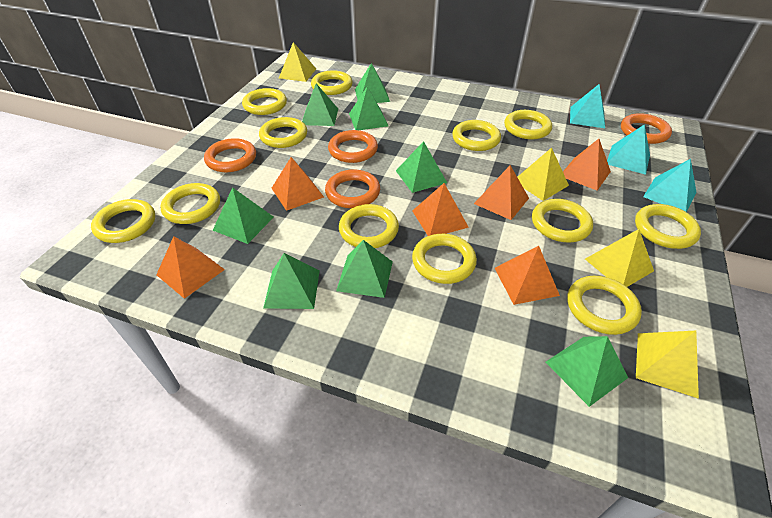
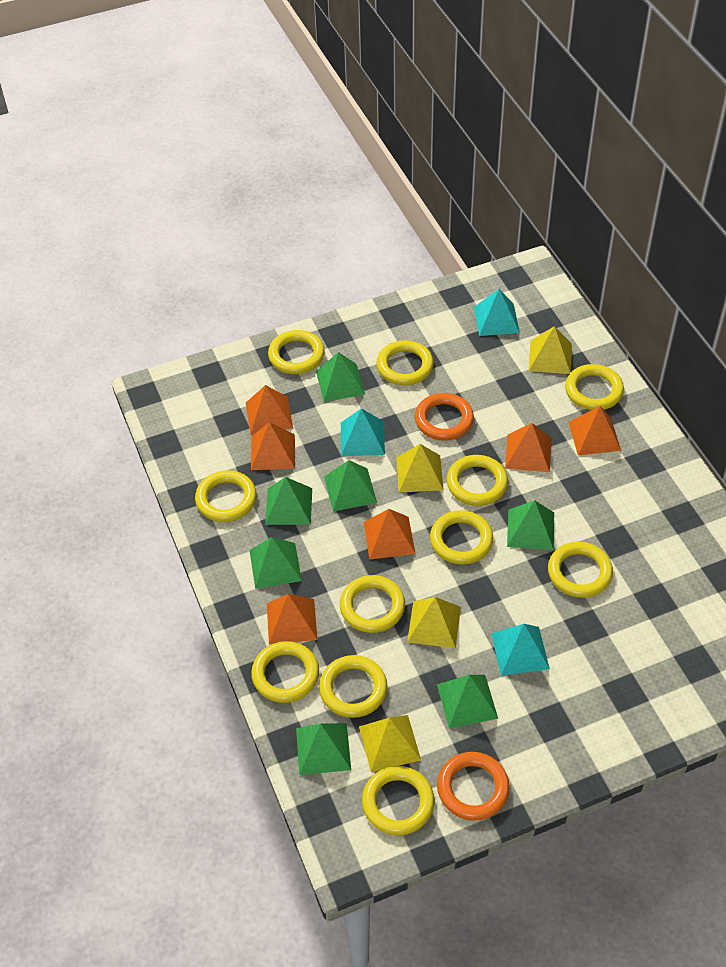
green pyramid: [213,187,274,244] [263,253,320,309] [302,83,338,126] [336,240,393,298] [349,86,388,130] [355,63,390,103] [396,141,447,193] [546,336,628,407] = 8 -> [249,537,302,589] [265,477,312,525] [296,723,351,775] [316,352,365,402] [324,460,377,511] [437,675,498,728] [507,500,554,550] = 7
orange ring: [204,138,256,172] [325,169,380,208] [328,130,378,163] [621,113,672,144] = 4 -> [415,393,474,441] [437,752,510,821] = 2
yellow ring: [91,199,155,243] [160,183,220,224] [242,88,287,115] [259,117,307,148] [311,70,353,95] [339,204,399,248] [412,234,477,284] [452,120,501,151] [504,110,552,139] [532,199,593,243] [567,276,642,335] [635,204,701,249] = 12 -> [195,470,257,522] [251,641,319,703] [268,330,325,374] [319,655,388,718] [340,575,405,633] [362,766,435,835] [376,340,434,385] [430,510,493,565] [447,455,508,506] [548,542,613,598] [565,364,624,410] = 11

